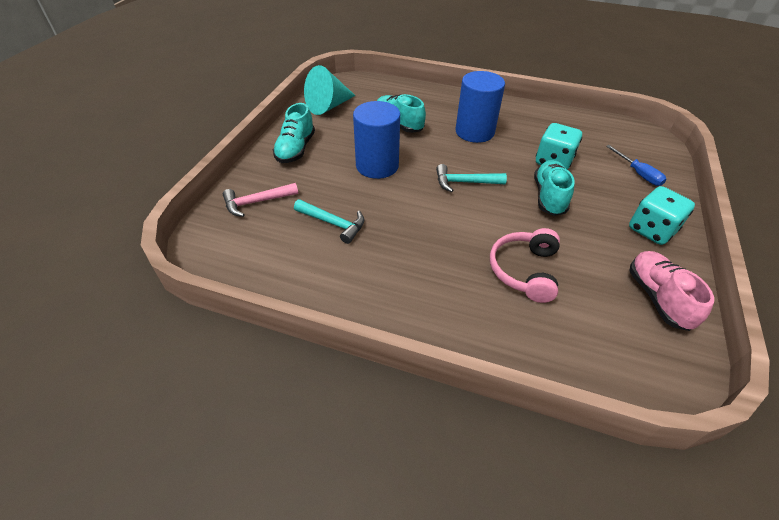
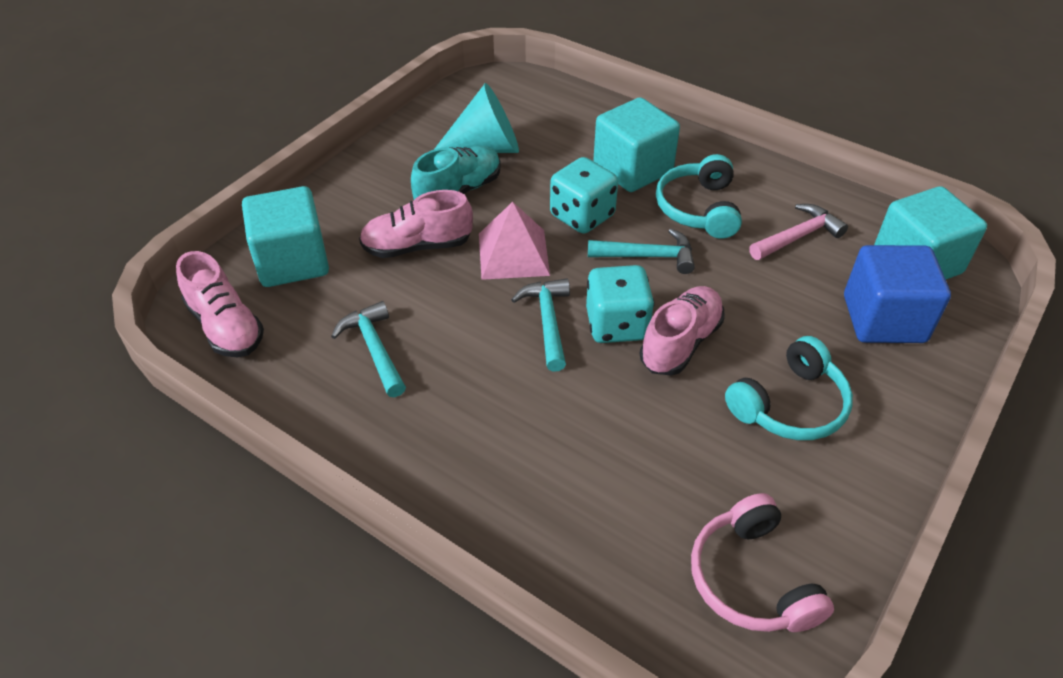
blue cube: none = 0 -> [844,245,951,343] = 1
blue cylinder: [353,101,400,179] [455,71,505,143] = 2 -> none = 0
blue screwdriver: [606,145,667,186] = 1 -> none = 0
pink pyramid: none = 0 -> [479,202,550,280] = 1
pink shoe: [629,251,714,331] = 1 -> [176,251,264,357] [359,190,473,258] [639,286,724,376] = 3
turquoise cube: none = 0 -> [242,186,329,287] [593,97,680,192] [874,186,987,279] = 3
turquoise hammer: [294,199,365,244] [436,164,507,192] = 2 -> [331,301,406,397] [511,278,570,372] [588,229,695,274] = 3
turquoise headphones: none = 0 -> [656,154,742,239] [725,336,853,440] = 2
turquoise shoe: [273,103,315,163] [377,94,426,133] [534,160,575,216] = 3 -> [411,146,501,200] = 1

